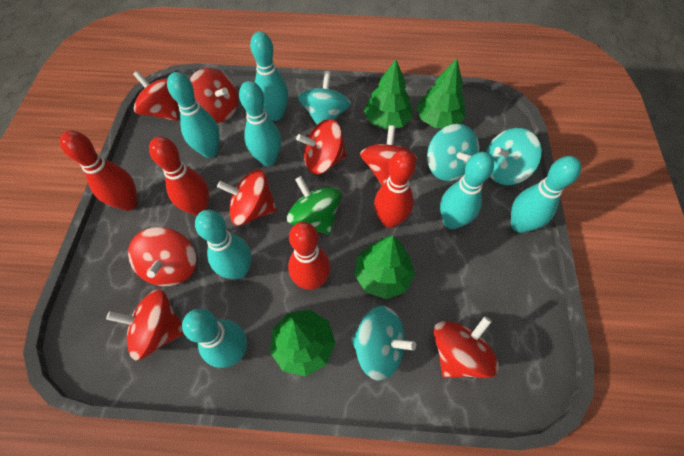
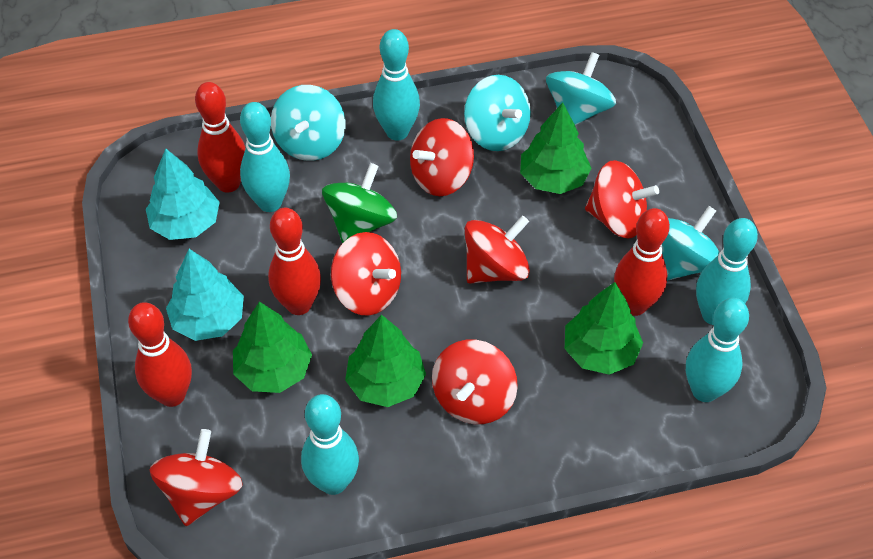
red spinning top: [106,289,184,361] [128,227,197,286] [133,71,178,121] [190,68,238,123] [217,170,277,225] [296,119,347,174] [360,125,417,185] [434,316,499,378] = 8 -> [150,429,243,526] [331,232,401,316] [410,118,474,196] [432,340,518,424] [465,216,530,284] [585,160,659,239] = 6
turquoise bowling pin: [167,72,220,158] [182,309,247,368] [195,210,252,279] [239,81,281,166] [250,31,288,121] [440,152,494,229] [511,156,581,233] = 7 -> [240,102,290,212] [301,394,359,495] [373,29,420,140] [686,298,749,402] [696,218,758,325] = 5
turquoise tree: none = 0 -> [146,148,220,240] [166,249,244,341] = 2

